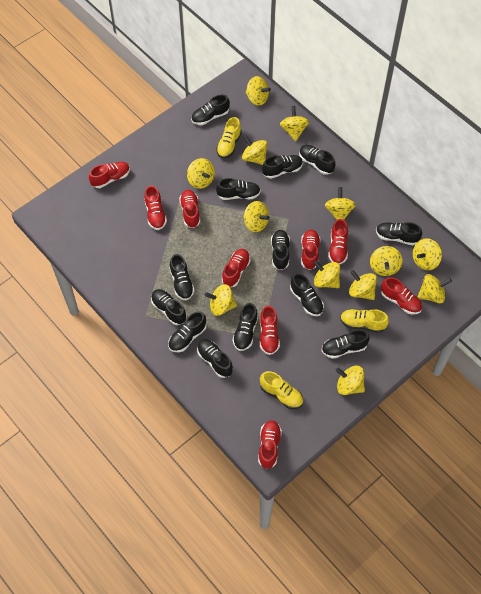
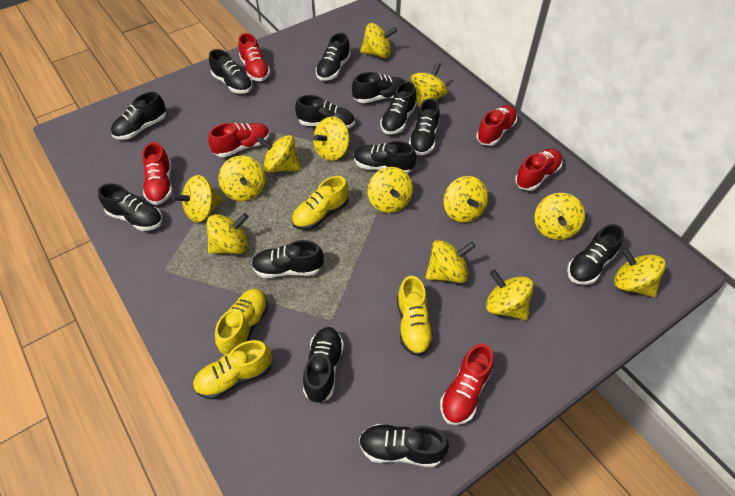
red shoe: [89,162,130,188] [144,186,167,230] [179,190,200,228] [222,249,250,287] [258,420,282,469] [260,305,280,355] [301,229,320,270] [328,219,348,265] [381,277,422,314] = 9 -> [142,142,173,205] [208,123,270,157] [238,33,271,81] [440,344,494,425] [476,105,517,146] [515,149,563,191] = 6
yellow shoe: [216,117,242,158] [260,371,303,409] [340,309,389,333] = 3 -> [193,340,272,399] [215,289,268,355] [292,176,349,230] [397,276,434,356] = 4

